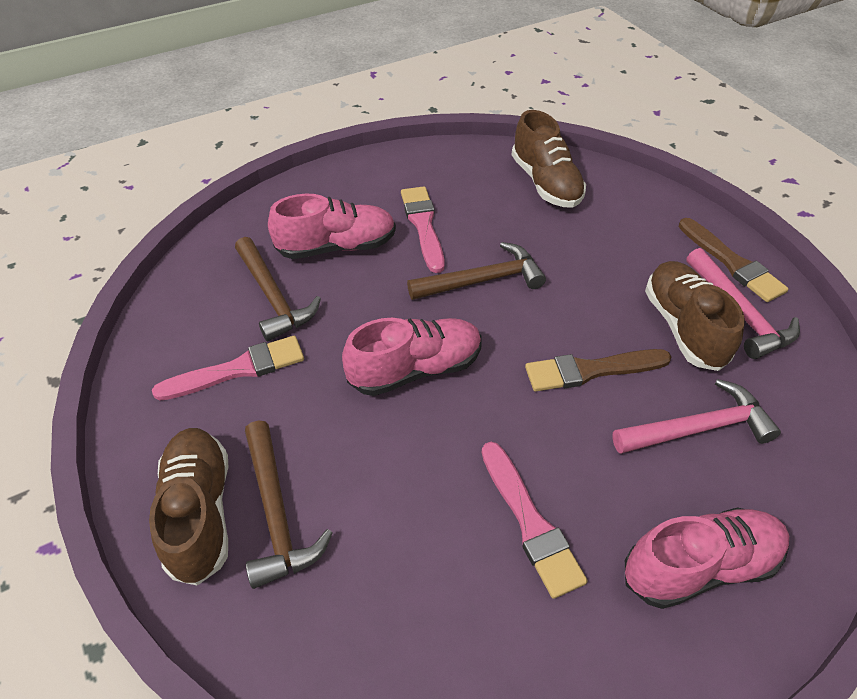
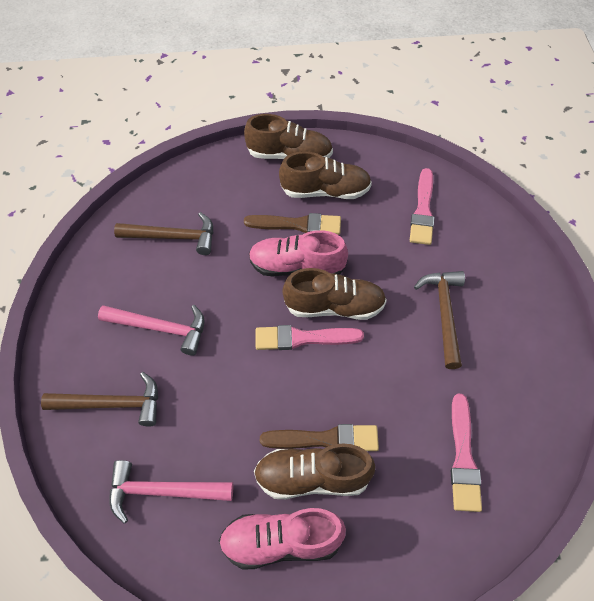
brown shoe: [149,428,228,586] [512,110,586,208] [645,261,745,371] = 3 -> [244,114,333,159] [254,443,376,499] [279,151,372,199] [282,268,387,320] = 4
pink shoe: [268,194,396,259] [342,318,482,396] [625,507,789,609] = 3 -> [219,508,346,570] [249,230,348,277] = 2

